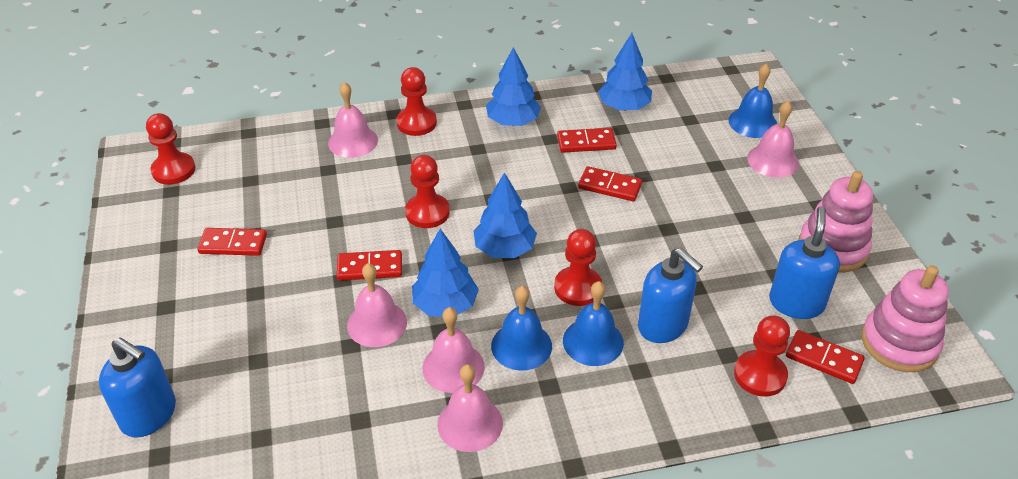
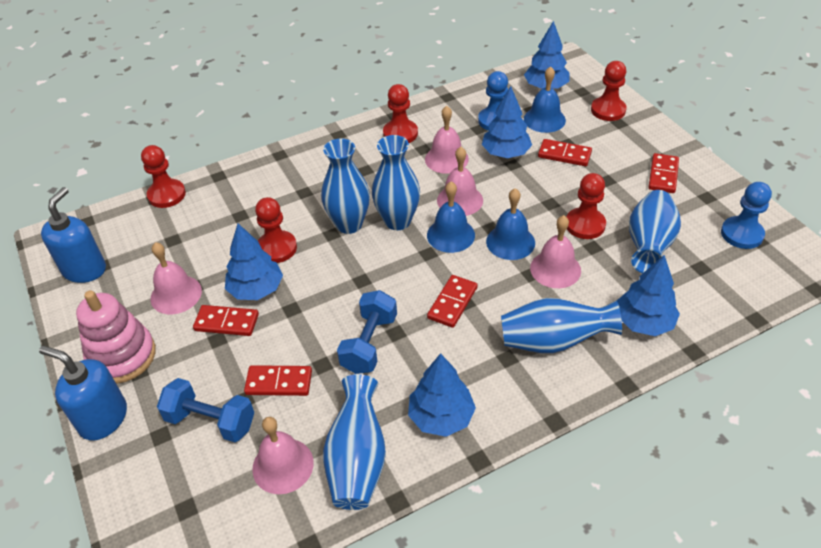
blue dumbbell: none = 0 -> [157,378,254,442] [337,290,397,374] = 2
blue pawn: none = 0 -> [478,71,508,131] [721,182,772,249] = 2
blue soap dispenser: [99,337,176,437] [638,248,703,343] [769,206,840,319] = 3 -> [39,346,127,440] [41,187,106,283] = 2
blue tree: [412,229,479,317] [473,172,537,258] [486,47,541,126] [598,33,652,111] = 4 -> [225,224,283,300] [408,353,476,437] [482,86,532,158] [524,21,570,89] [617,255,680,336] = 5
blue vase: none = 0 -> [321,139,370,234] [323,374,386,510] [372,135,420,230] [501,298,622,353] [629,190,681,273] = 5
pink stacking toy: [799,171,873,272] [862,265,949,372] = 2 -> [76,290,156,384] = 1

